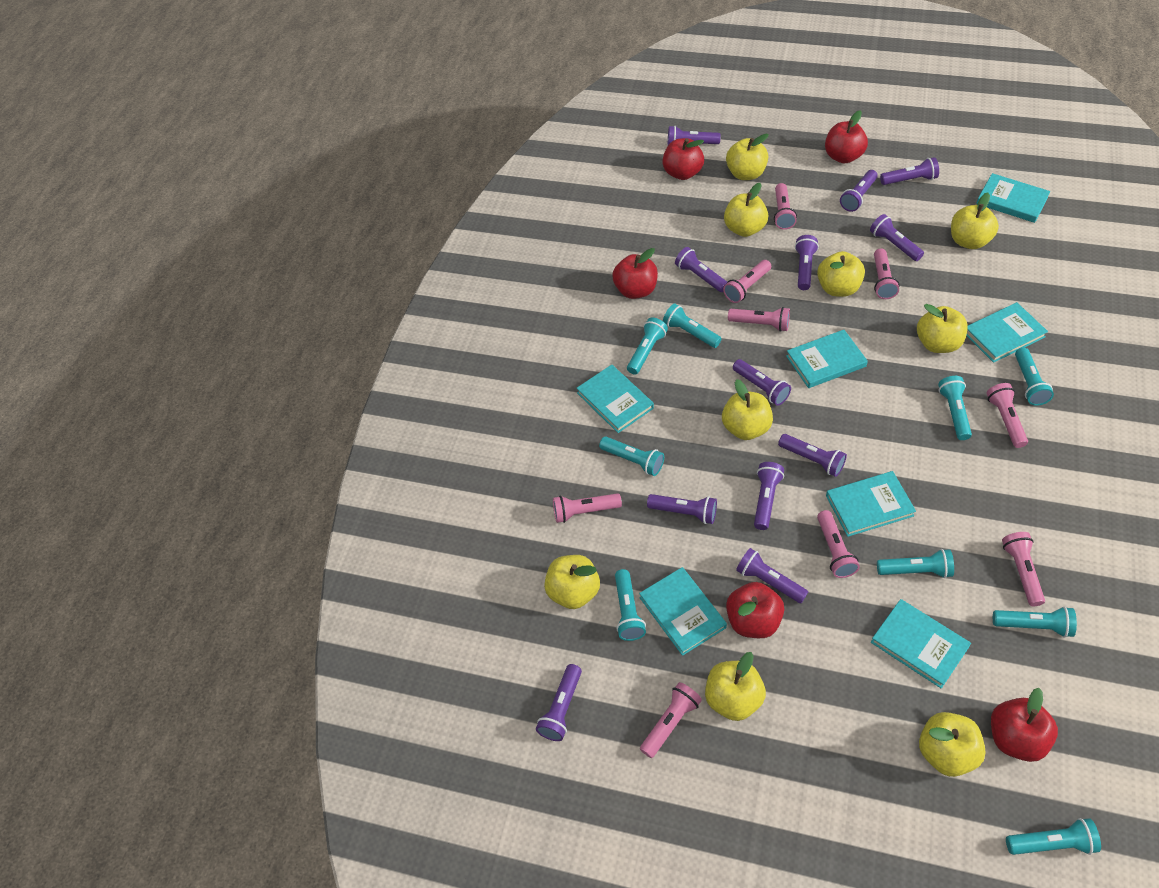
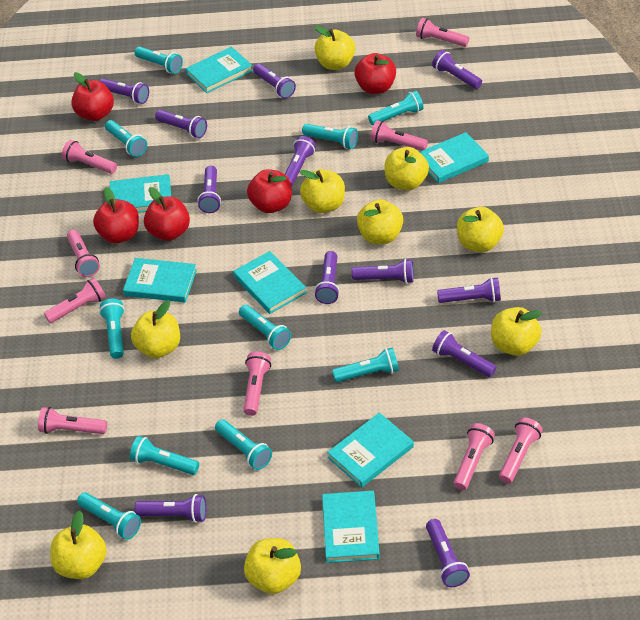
turquoise flashlight: [599,437,664,476] [615,569,646,641] [627,317,668,375] [663,303,722,348] [877,549,954,578] [938,376,972,440] [993,607,1077,638] [1006,818,1101,855] [1015,348,1054,406] = 9 -> [77,492,141,540] [99,299,125,359] [105,120,147,157] [130,436,199,475] [134,46,183,74] [215,419,272,470] [239,305,291,350] [302,124,358,149] [332,348,399,382] [368,91,423,125] = 10

